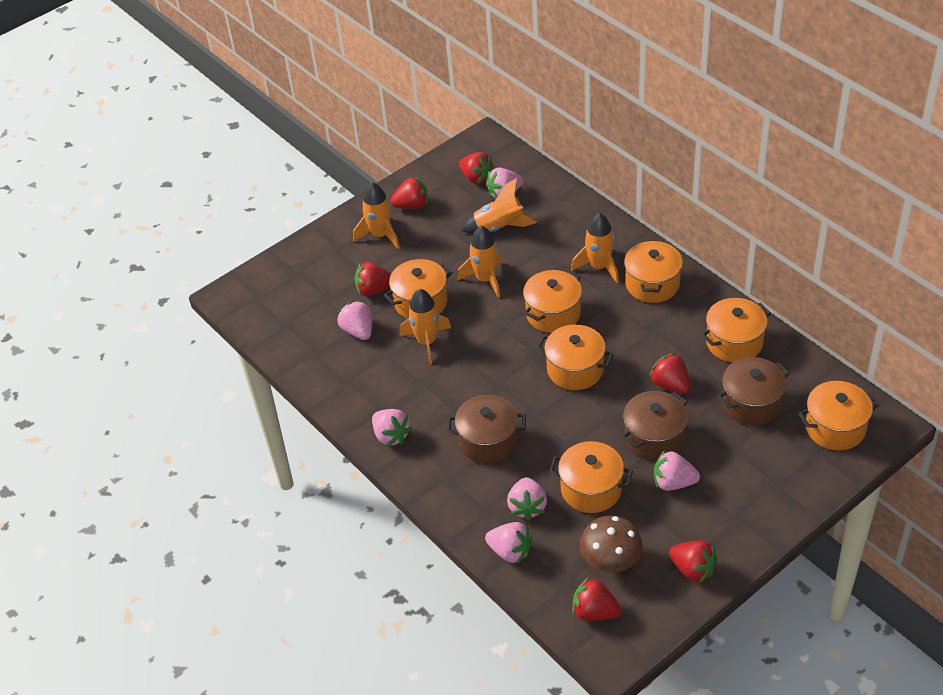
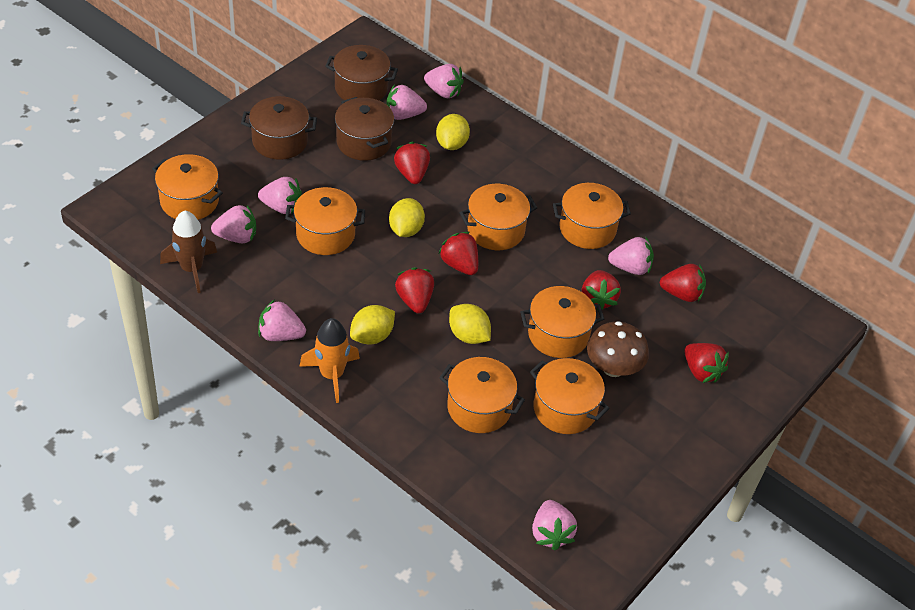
brown rocket: none = 0 -> [160,211,217,293] = 1
orange rocket: [353,182,400,249] [400,289,451,364] [457,226,502,298] [461,178,537,234] [571,213,619,283] = 5 -> [299,318,360,403] = 1
pink strawberry: [337,300,372,340] [372,409,412,446] [485,522,532,564] [486,167,524,199] [507,477,547,521] [654,450,700,491] = 6 -> [211,205,256,243] [258,177,302,214] [258,299,306,341] [386,85,427,120] [424,64,464,98] [532,500,577,551] [608,237,654,275] = 7
yellow lemon: none = 0 -> [350,305,395,345] [389,198,425,237] [436,114,470,150] [449,304,491,344] = 4

